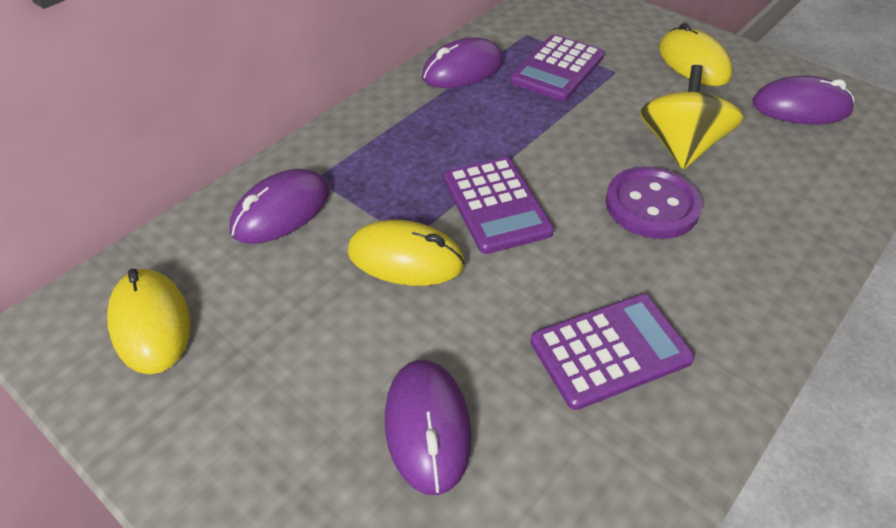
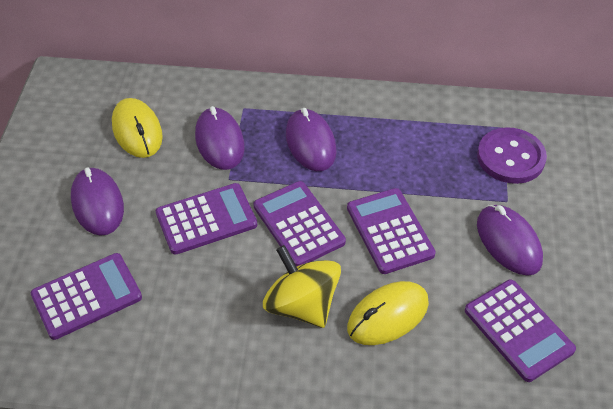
purple calculator: [443,157,554,254] [510,34,605,101] [530,294,695,410] = 3 -> [31,253,142,340] [156,183,257,255] [254,181,346,267] [347,188,436,274] [465,280,576,382] = 5
yellow mouse: [107,269,191,374] [348,220,465,286] [659,23,732,86] = 3 -> [112,98,163,158] [347,281,429,345] = 2

